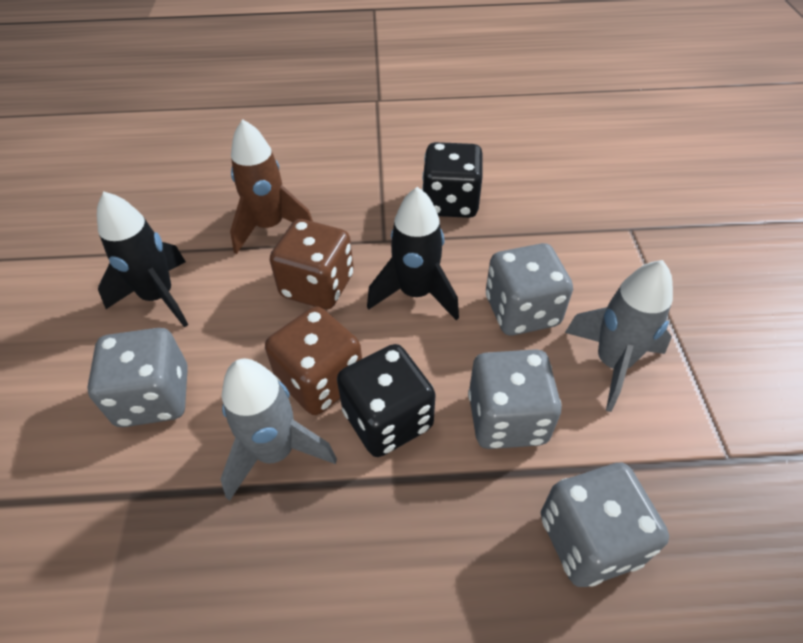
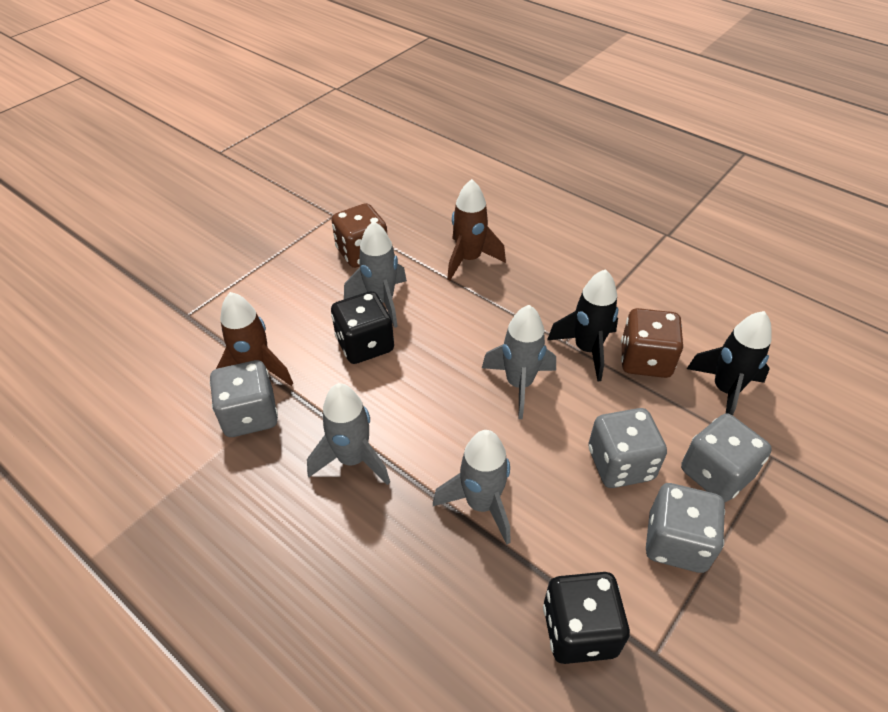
brown rocket: [230,119,313,254] = 1 -> [216,292,293,386] [447,179,506,281] = 2
grey rocket: [220,359,337,501] [565,260,673,412] = 2 -> [307,383,390,485] [344,221,407,328] [433,430,510,545] [482,305,556,419] = 4

